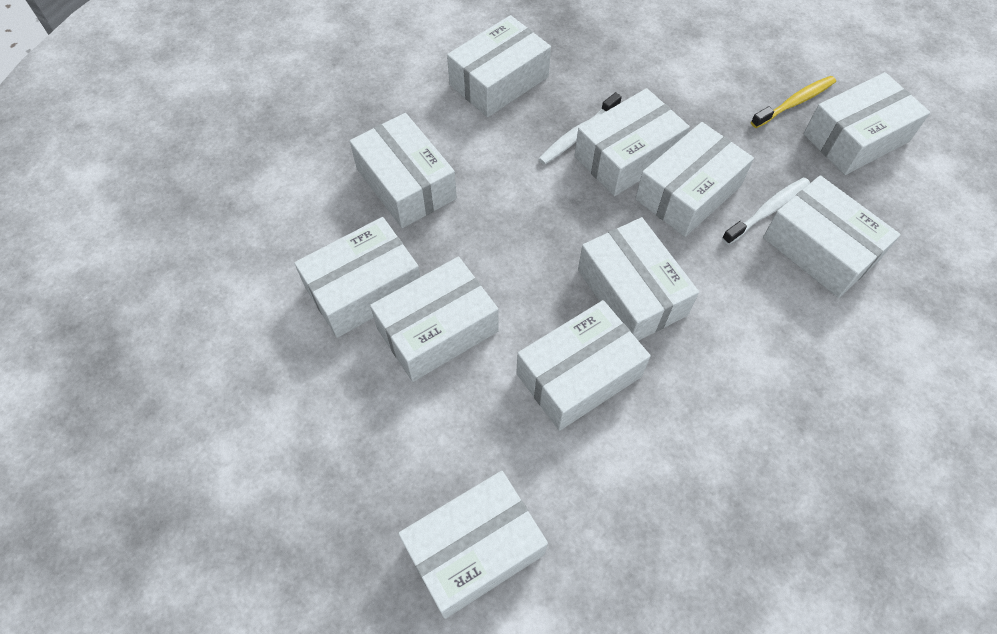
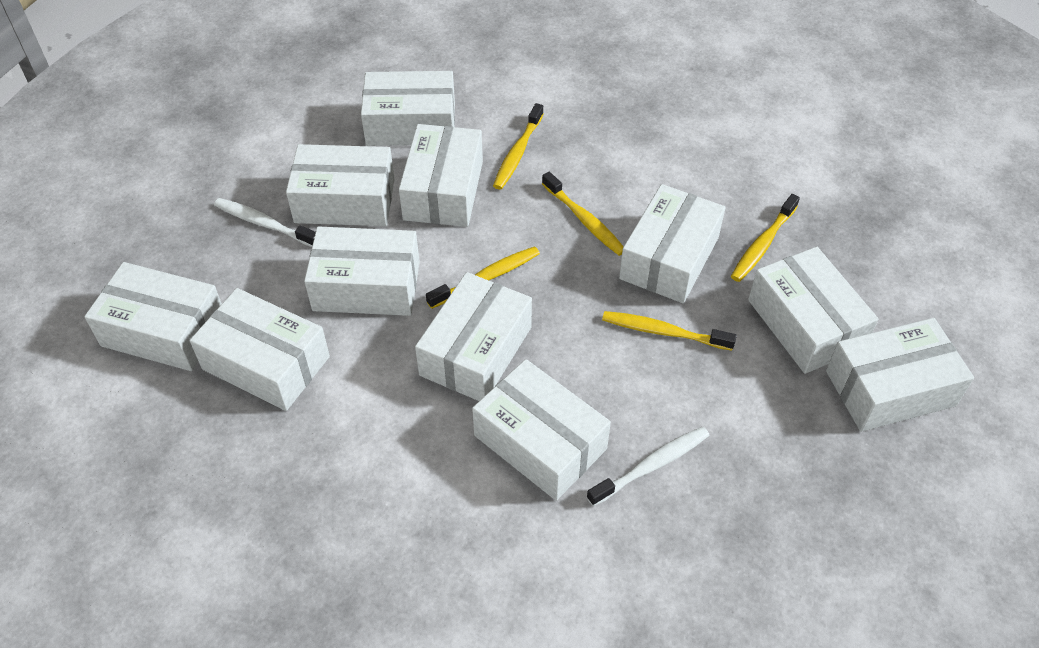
yellow toothbrush: [751,76,836,128] = 1 -> [426,246,540,309] [493,103,544,190] [542,172,624,256] [602,311,737,351] [731,194,800,282] = 5

